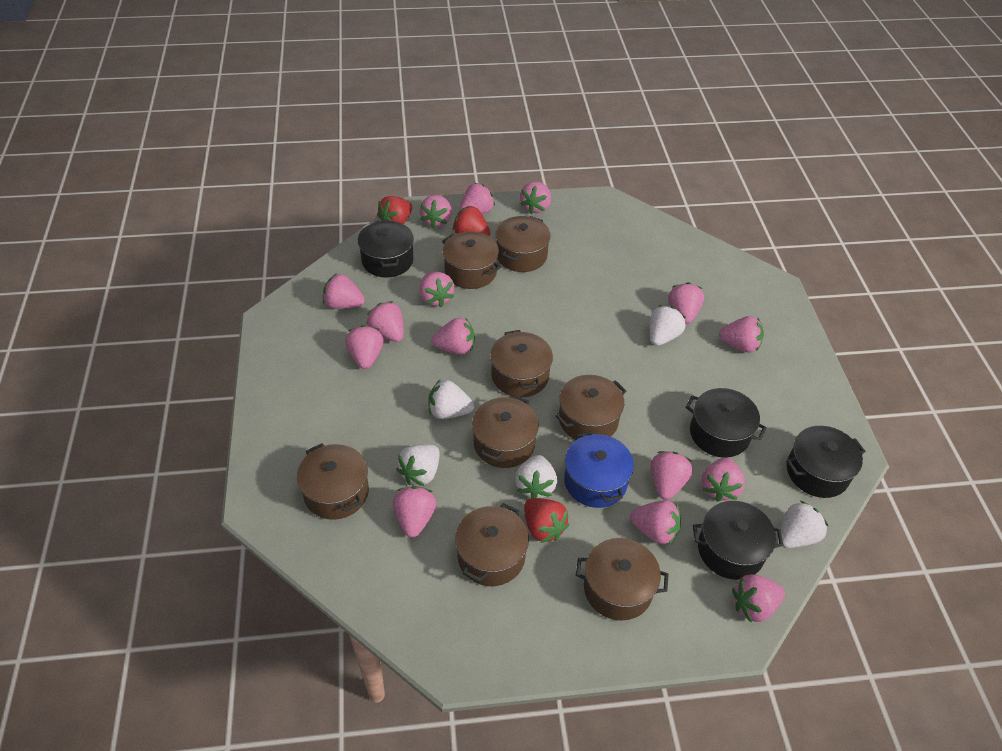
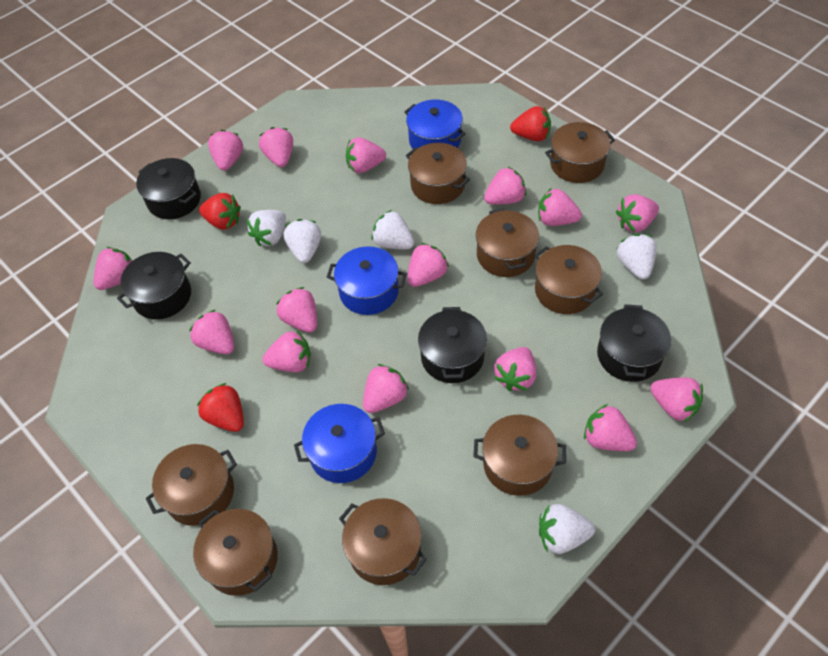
blue pot: [564,431,634,508] = 1 -> [294,404,385,483] [327,246,407,315] [404,100,466,149] = 3

